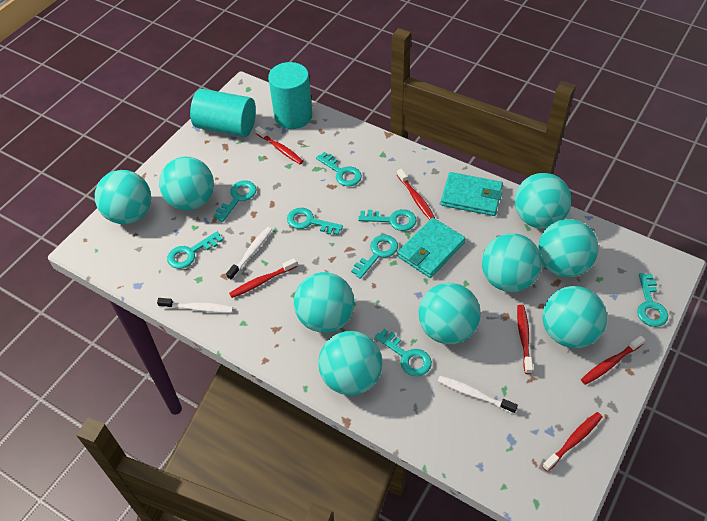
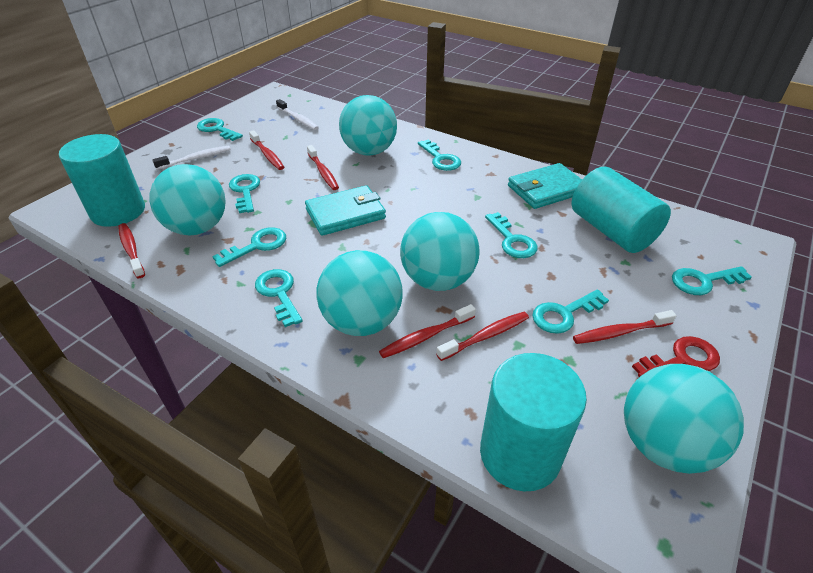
red key: none = 0 -> [632,336,720,377] = 1
turquoise ball: [95,170,151,224] [159,157,214,210] [294,272,355,333] [318,331,382,395] [419,283,481,344] [482,233,542,292] [515,173,572,229] [538,219,598,277] [543,286,607,348] = 9 -> [149,164,226,236] [316,250,403,336] [339,95,397,156] [400,212,479,291] [624,364,744,474] = 5
turquoise cylinder: [190,89,256,137] [268,62,312,129] = 2 -> [59,134,145,227] [480,353,587,491] [571,167,671,253] = 3
white toothbrush: [157,298,233,313] [226,227,272,280] [438,376,518,414] = 3 -> [152,146,231,170] [276,99,319,130] = 2

